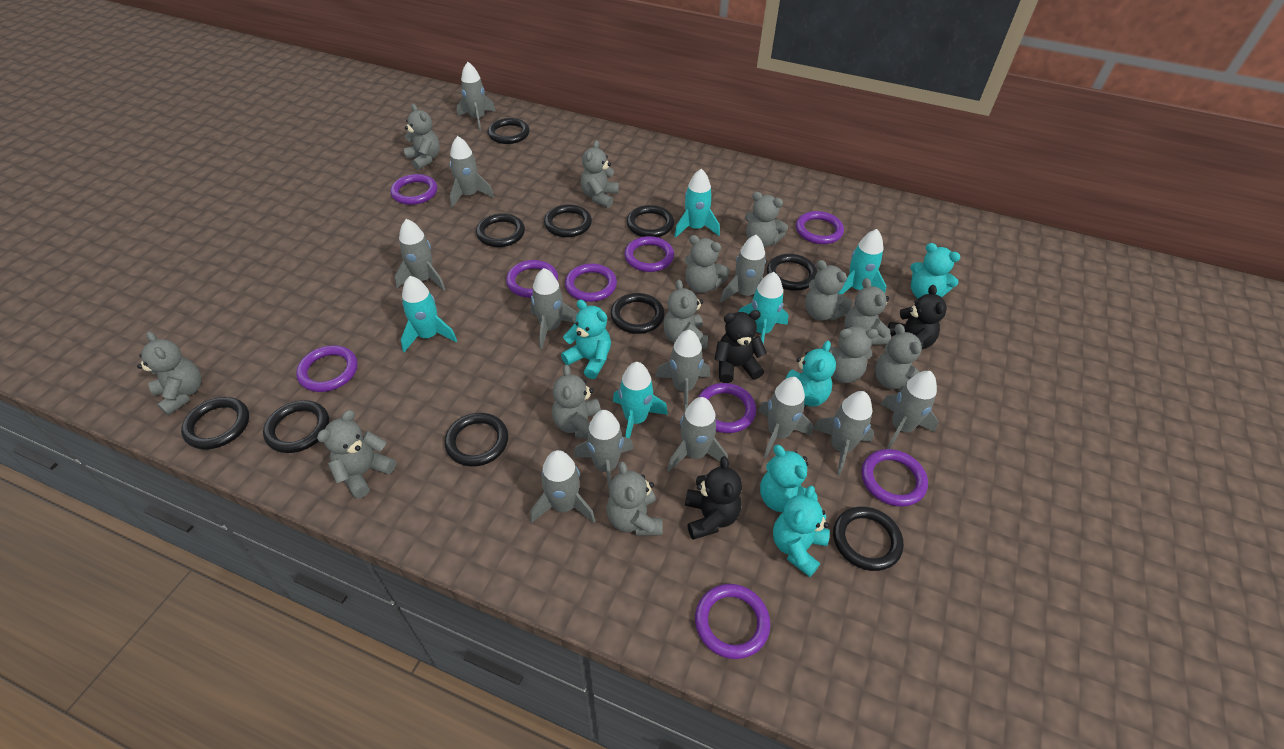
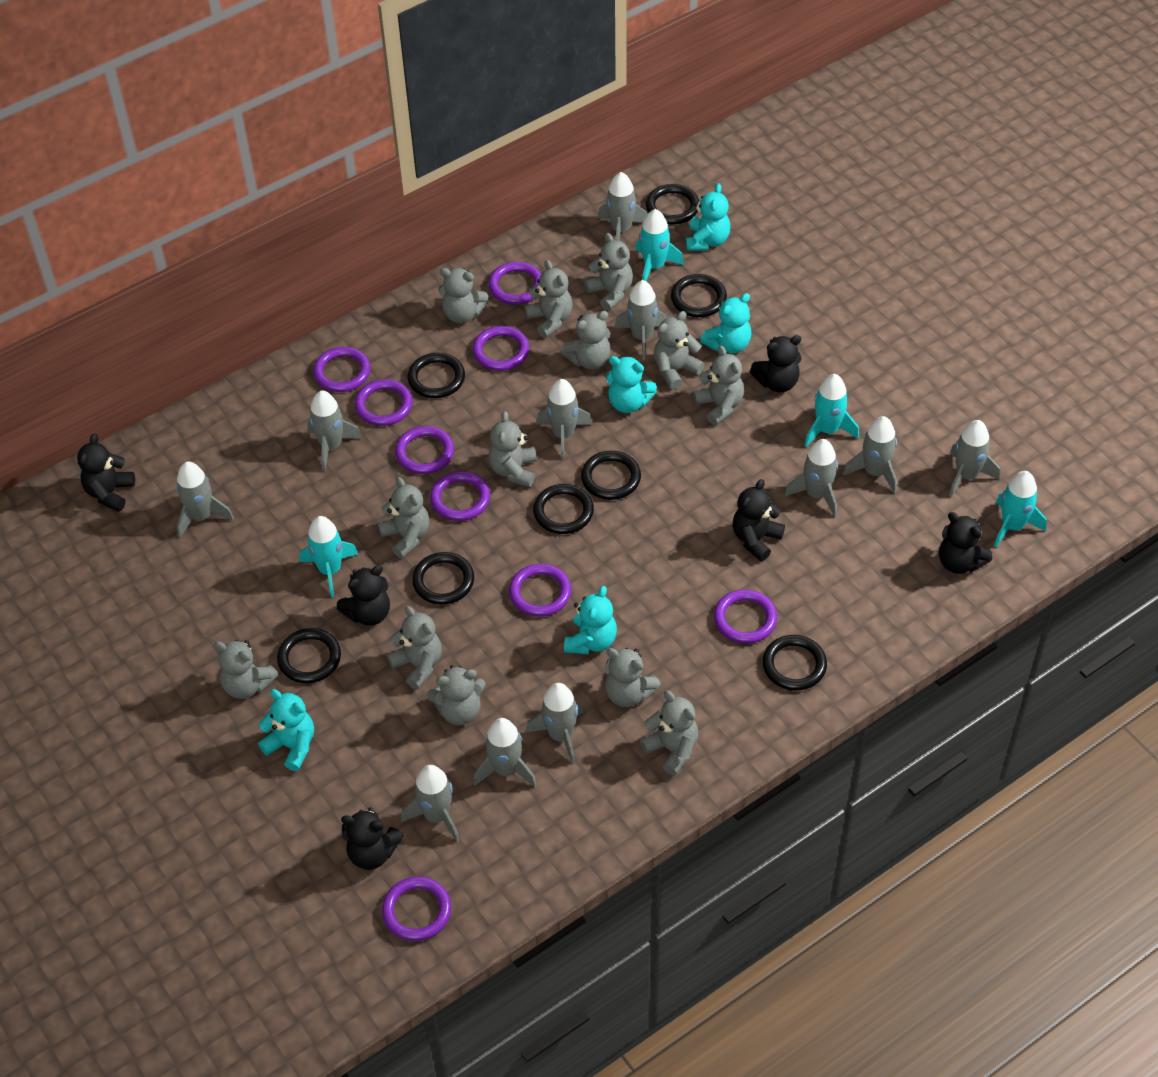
black ring: [181,397,249,449] [263,400,329,453] [444,413,509,467] [476,213,525,247] [488,118,530,144] [544,204,592,237] [611,293,665,334] [627,205,674,237] [767,254,818,291] [833,506,904,571] = 10 -> [277,628,341,683] [407,353,465,398] [412,552,474,605] [533,484,594,534] [581,451,641,500] [646,184,699,224] [671,274,727,317] [762,635,827,691] = 8
black teddy bear: [685,456,742,540] [714,310,767,383] [888,285,947,349] = 3 -> [77,434,135,512] [337,565,390,626] [341,807,403,870] [733,479,785,561] [750,335,802,392] [939,512,992,574] = 6
grey rocket: [395,219,446,291] [450,136,494,208] [457,62,496,131] [530,450,595,523] [531,268,577,349] [574,410,633,496] [655,329,710,413] [667,397,727,472] [720,235,766,303] [758,377,813,458] [813,391,874,476] [881,371,938,449] = 12 -> [176,461,234,538] [307,390,362,471] [401,765,460,842] [473,718,537,787] [525,683,584,764] [536,379,592,460] [598,172,648,241] [614,280,667,360] [784,439,838,517] [843,416,897,494] [949,420,1000,497] = 11
turquoise rocket: [401,276,457,352] [613,362,668,438] [674,169,720,238] [739,272,788,344] [838,229,886,294] = 5 -> [300,516,358,598] [636,209,684,281] [804,374,859,447] [994,471,1047,548] = 4

